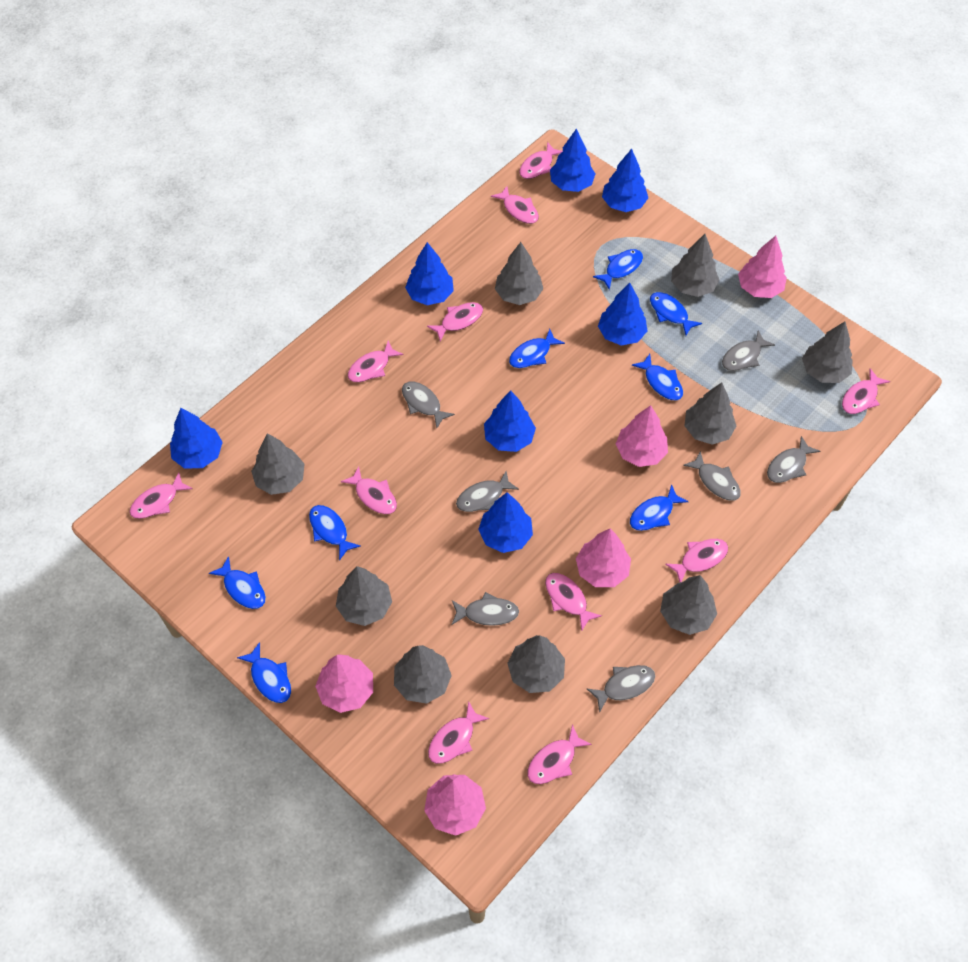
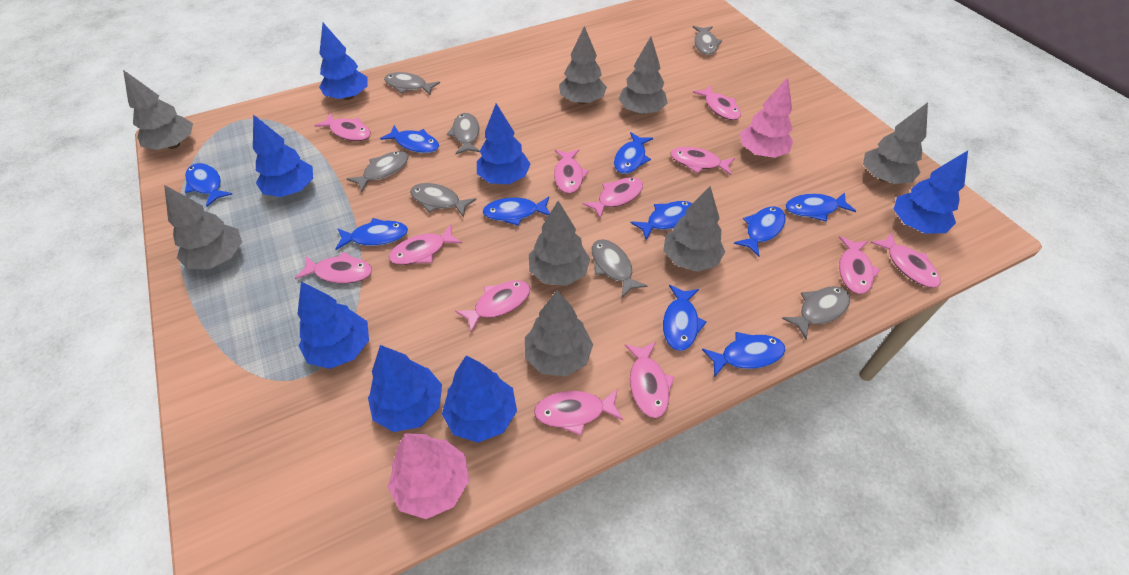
blue fish: [209,556,266,609] [237,642,291,703] [309,505,361,561] [509,329,565,368] [593,249,643,290] [630,484,689,531] [632,354,683,401] [650,292,702,335] = 8 -> [185,163,232,206] [336,218,408,250] [380,125,439,153] [483,197,550,226] [614,132,653,174] [630,201,692,240] [663,285,707,351] [702,332,786,377] [734,206,786,257] [786,192,856,222] = 10
grey tree: [251,433,304,495] [336,566,392,626] [394,645,452,704] [495,242,543,305] [507,635,565,693] [660,575,717,635] [671,234,719,297] [684,383,736,445] [802,322,853,383] = 9 -> [123,70,193,150] [164,185,242,269] [525,290,593,377] [529,201,590,286] [559,26,607,104] [618,37,668,114] [663,186,725,272] [863,102,928,184] = 8
pink fish: [130,472,193,519] [341,466,397,514] [348,340,404,382] [427,302,483,342] [428,701,489,764] [491,186,539,224] [519,142,563,179] [527,724,592,784] [545,573,602,631] [665,539,728,582] [842,368,890,414] = 11 -> [295,252,372,284] [314,113,371,141] [389,224,462,265] [455,280,530,332] [534,388,624,435] [554,149,589,194] [583,177,643,218] [624,342,674,418] [670,147,735,175] [693,86,741,120] [839,236,880,294] [870,232,941,288] = 12
pink tree: [315,654,373,713] [424,774,486,836] [576,528,631,587] [616,405,668,467] [738,236,787,298] = 5 -> [388,433,469,519] [740,77,793,158] = 2

